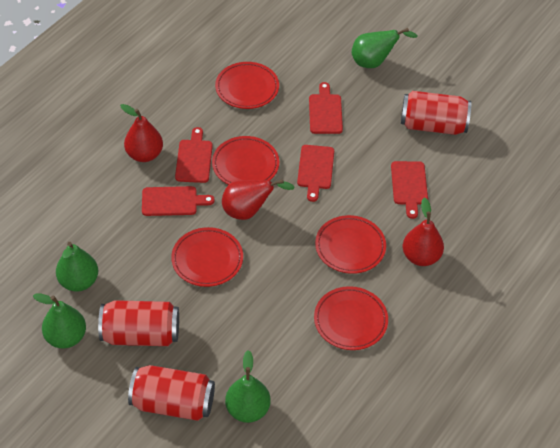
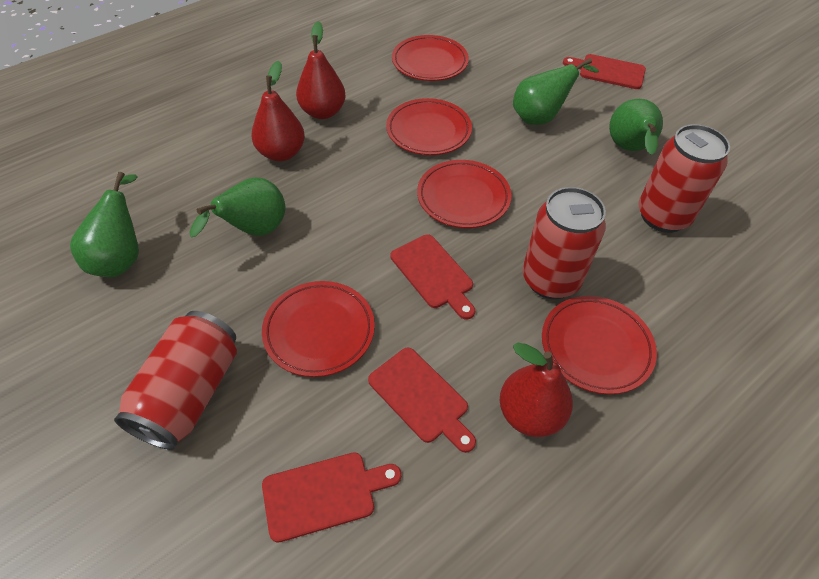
red cutting board: [142,186,215,216] [175,127,213,183] [297,145,334,202] [309,82,343,134] [391,161,428,219] = 5 -> [262,452,401,543] [368,348,476,453] [391,234,475,320] [563,54,646,89] = 4

